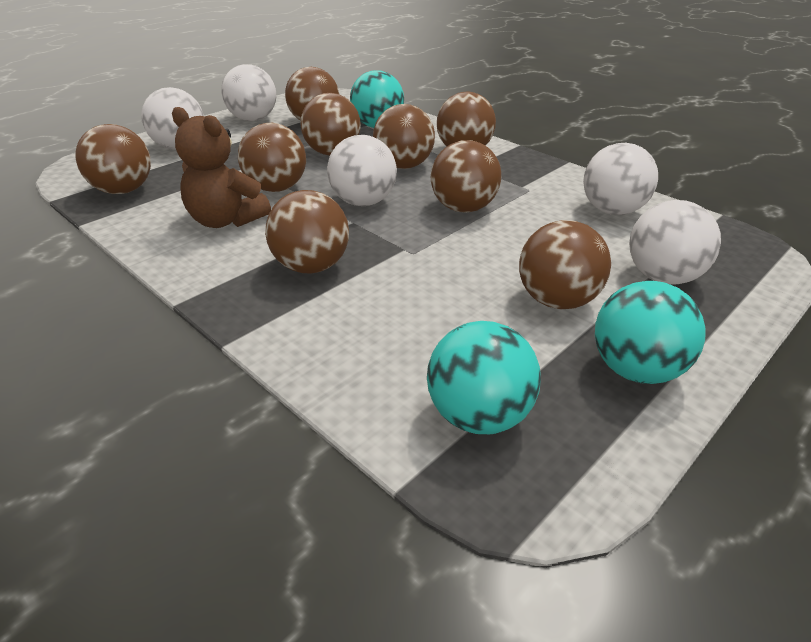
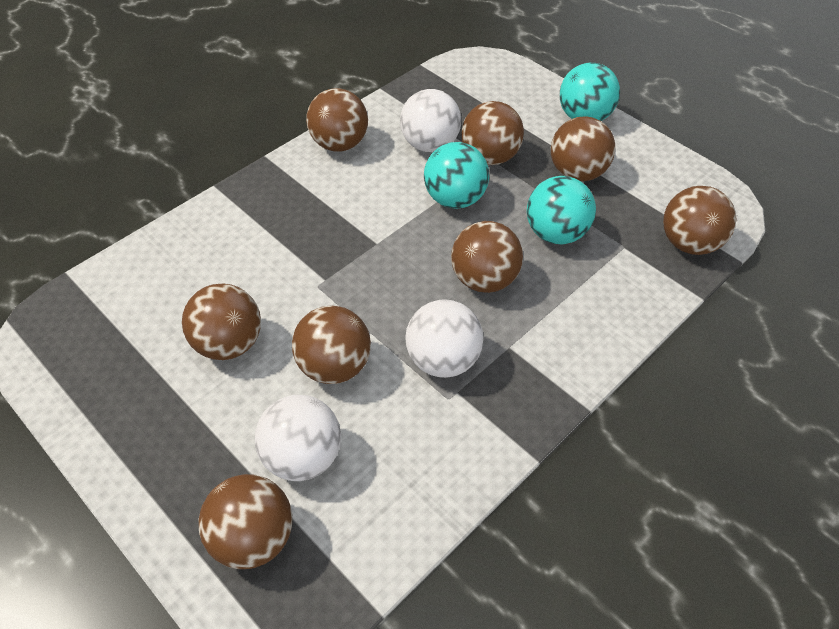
brown ball: [75,124,151,194] [238,123,306,192] [265,190,349,274] [285,67,339,121] [300,93,361,156] [373,104,435,169] [431,140,501,213] [437,92,496,146] [519,220,611,309] = 9 -> [182,283,261,360] [199,474,292,569] [292,306,371,384] [306,88,368,152] [451,221,523,293] [461,101,524,165] [551,116,615,181] [663,186,736,255] = 8
brown teddy bear: [172,107,271,228] = 1 -> none = 0
white ball: [141,87,204,150] [221,64,276,121] [327,135,397,206] [583,143,658,215] [629,200,721,285] = 5 -> [255,395,341,481] [400,89,461,152] [405,300,483,378] = 3

